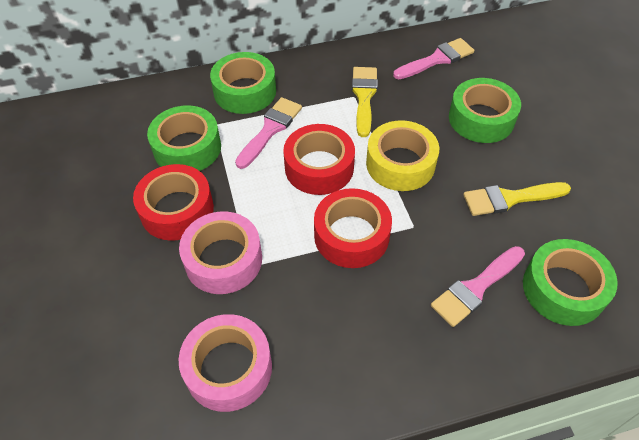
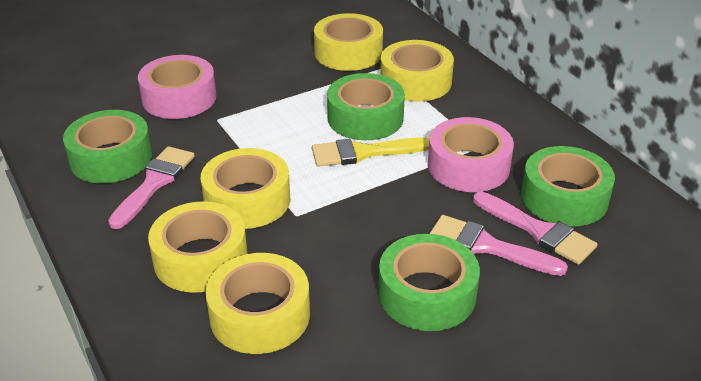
red tape: [133,164,214,241] [283,124,355,195] [314,188,392,268] = 3 -> none = 0
yellow brush: [352,67,378,137] [463,182,571,216] = 2 -> [312,137,429,167] = 1
yellow tape: [366,120,439,191] = 1 -> [148,201,248,293] [201,148,290,229] [205,253,310,354] [314,13,383,71] [380,40,454,101] = 5

